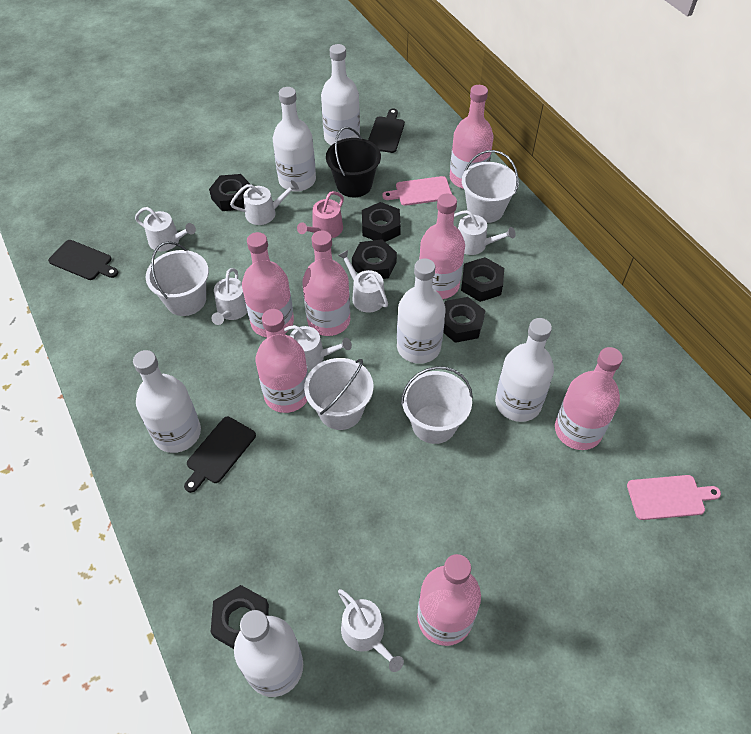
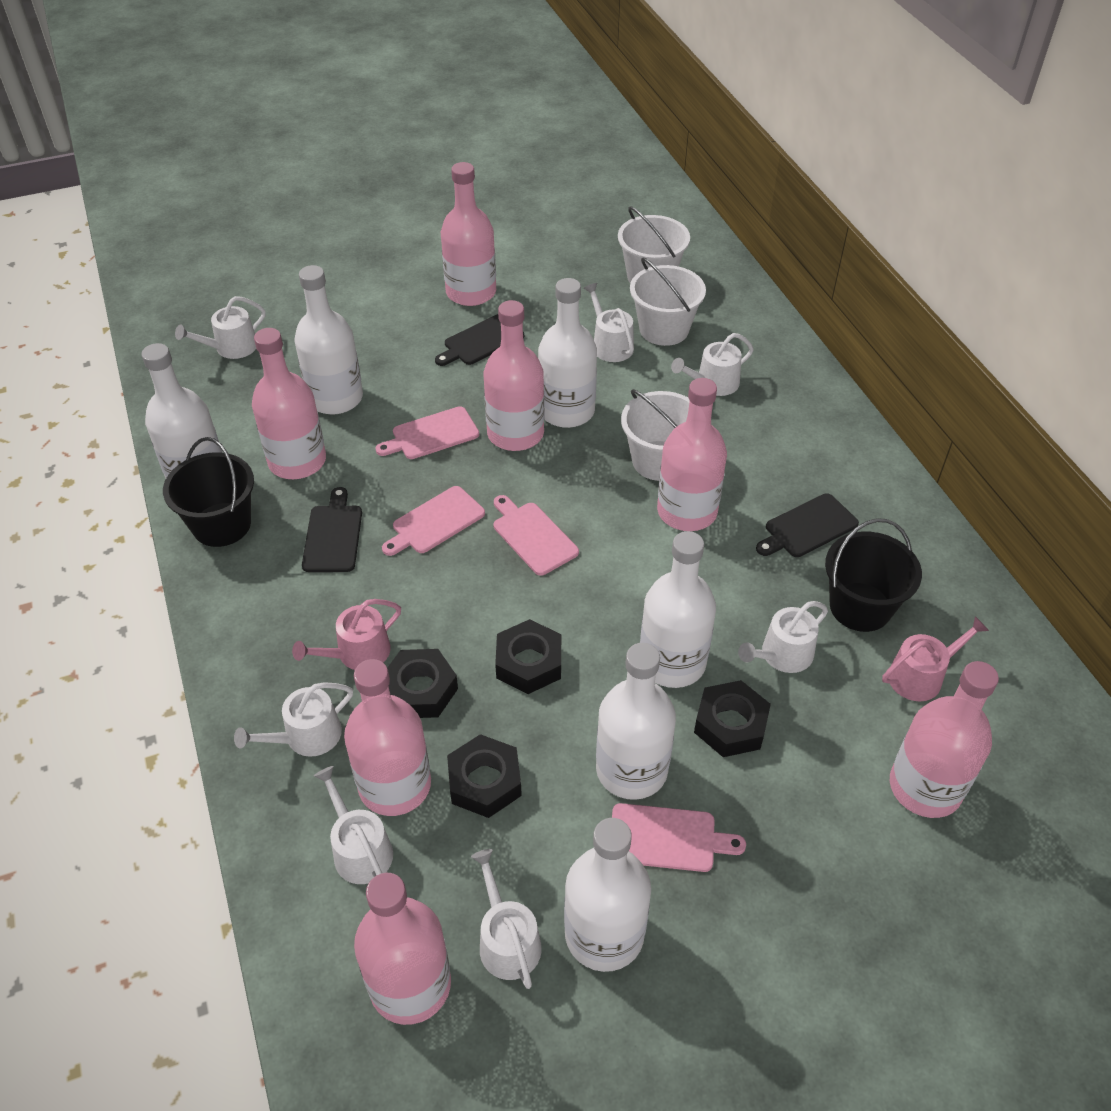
black bucket: [326,127,381,197] = 1 -> [163,437,254,547] [825,518,922,632] = 2
black nut: [209,174,250,211] [211,585,269,649] [352,239,397,279] [362,202,401,242] [443,297,486,343] [461,257,504,302] = 6 -> [387,649,458,718] [447,734,522,818] [495,619,561,694] [694,680,771,757] = 4
pink cutting board: [382,176,452,206] [627,475,721,520] = 2 -> [376,406,479,459] [382,486,485,556] [494,495,579,576] [612,803,746,872] = 4
pink watering can: [297,191,344,238] = 1 -> [292,599,401,670] [882,616,989,701] = 2
white bucket: [146,241,209,316] [304,358,373,430] [401,366,473,444] [462,150,519,223] = 4 -> [618,206,690,283] [621,389,690,481] [630,258,706,346] = 3

